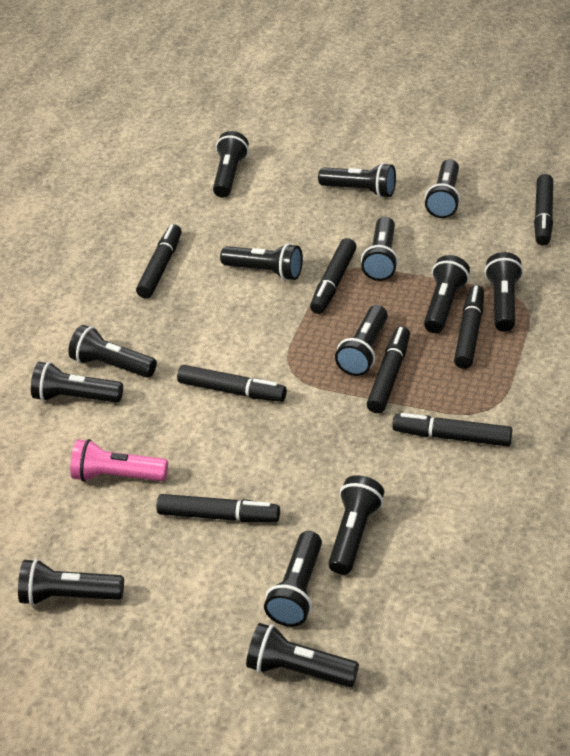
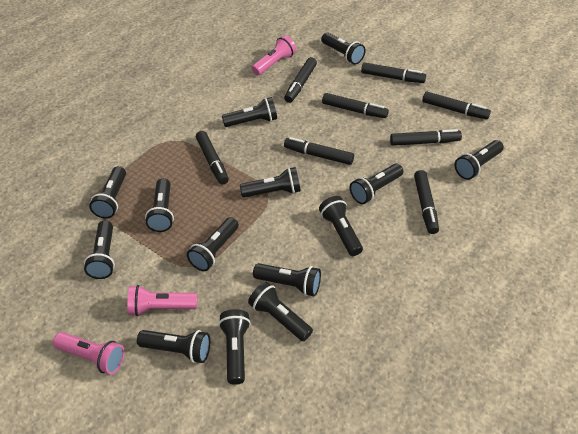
pink flashlight: [70,439,168,482] = 1 -> [53,332,125,374] [127,285,197,316] [252,35,296,75] = 3

